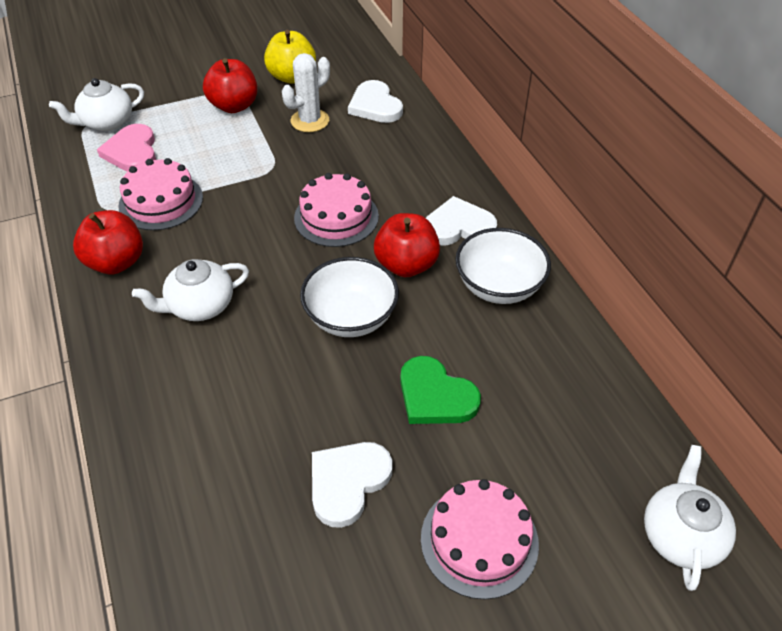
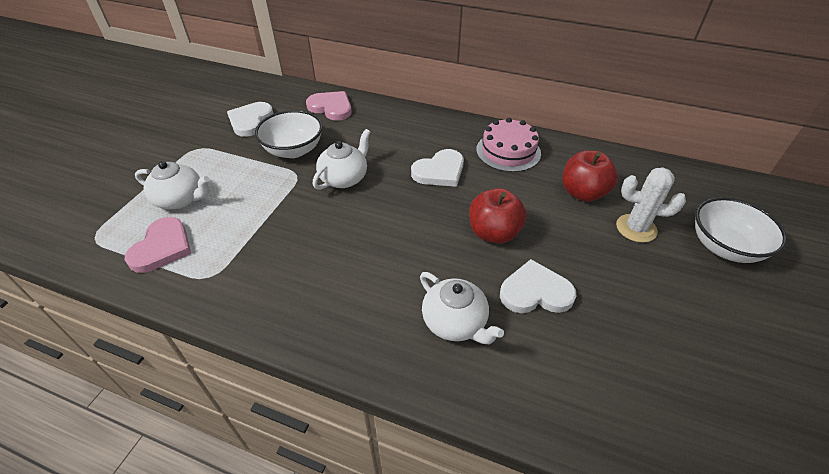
green heart: [400,356,481,424] = 1 -> none = 0
pink cake: [118,158,203,231] [294,173,379,247] [421,479,539,599] = 3 -> [476,118,541,172] = 1
pink heart: [97,124,156,172] = 1 -> [125,217,191,273] [306,91,352,121] = 2
red apple: [73,210,143,274] [203,58,257,113] [374,213,440,277] = 3 -> [469,188,526,244] [562,150,618,202] = 2
yellow apple: [264,30,316,83] = 1 -> none = 0

